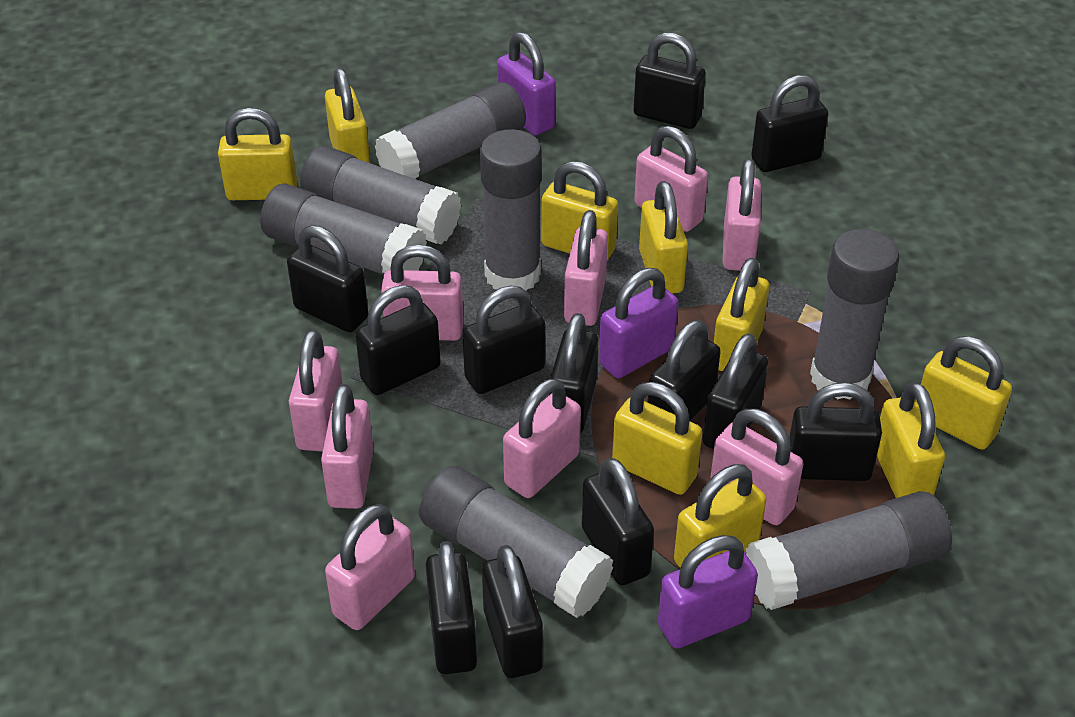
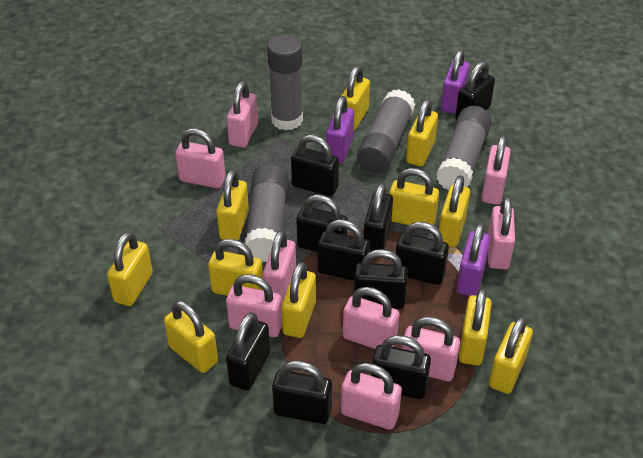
black padlock: [287,225,368,332] [355,285,441,395] [425,541,477,674] [462,286,545,394] [482,545,543,678] [549,313,598,434] [582,457,654,585] [634,33,706,129] [647,320,721,421] [702,333,768,449] [751,75,828,172] [789,382,882,481] = 12 -> [226,312,270,391] [272,360,332,424] [291,135,339,197] [296,195,348,252] [318,219,370,281] [354,249,408,309] [363,183,393,252] [371,335,431,399] [396,222,449,285] [455,61,495,119] = 10
grey glue stick: [260,183,427,275] [300,146,461,244] [375,82,526,179] [419,466,613,618] [480,129,542,291] [746,491,952,610] [810,229,899,400] = 7 -> [245,164,288,262] [267,35,303,131] [357,89,415,173] [436,106,492,190] = 4
yellow padlock: [218,108,297,200] [325,68,370,163] [541,161,618,261] [612,382,702,495] [639,181,688,294] [674,464,766,568] [714,258,769,371] [877,382,945,498] [921,336,1012,450] = 9 -> [107,232,153,306] [164,300,218,373] [208,239,263,296] [216,170,249,240] [281,262,316,338] [341,65,370,131] [389,168,439,225] [406,99,438,166] [439,175,470,247] [459,288,492,366] [489,316,533,394] = 11

